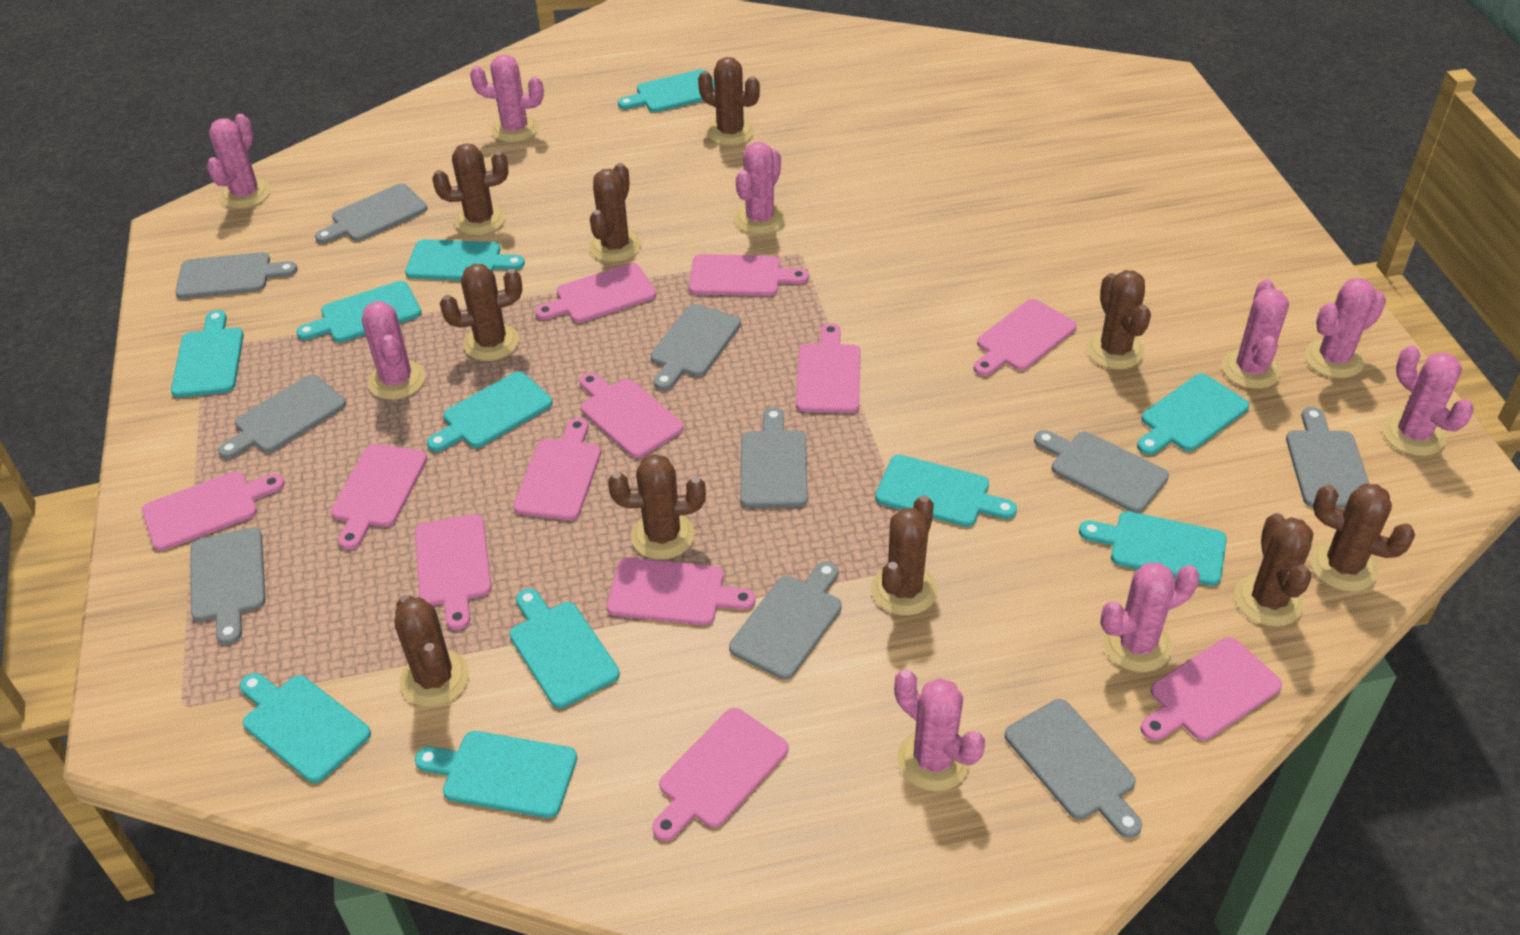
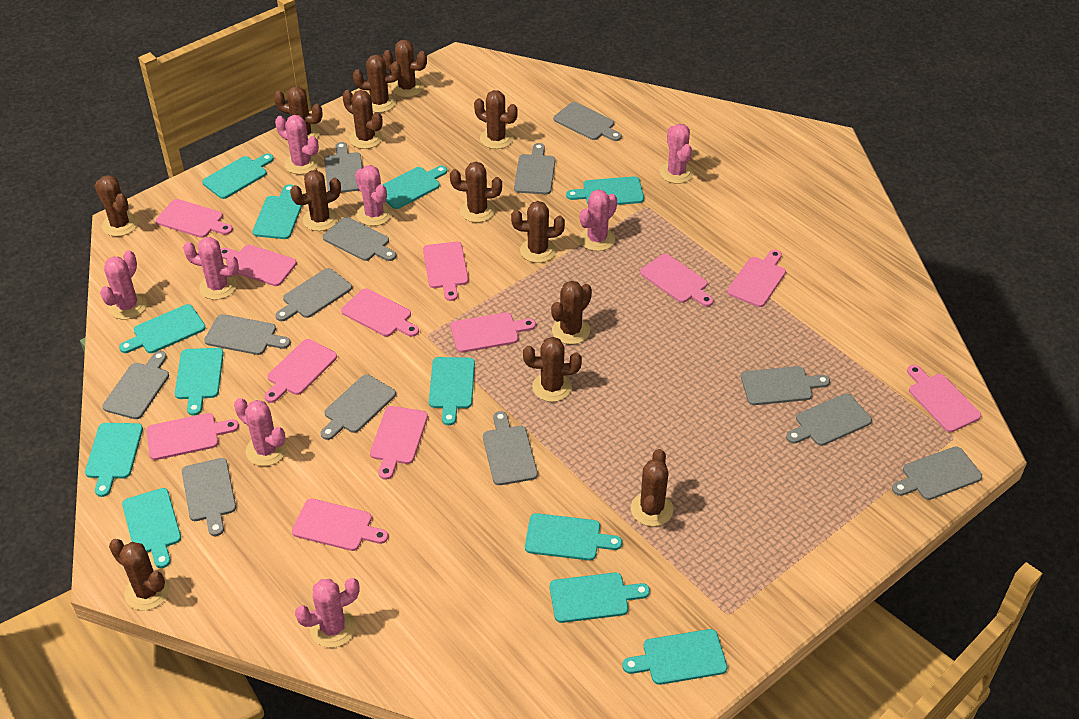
brown cactus: [395,595,469,707] [432,143,508,235] [440,264,522,361] [589,163,641,262] [608,454,706,560] [698,57,760,146] [871,495,938,616] [1087,270,1151,369] [1234,513,1313,627] [1310,484,1415,592] = 10 -> [95,175,138,237] [109,539,170,610] [274,86,323,139] [290,170,341,231] [342,90,383,149] [353,55,401,113] [383,40,427,97] [450,162,502,223] [474,90,518,149] [511,201,565,263] [523,337,582,402] [551,281,592,344] [631,449,673,526] = 13
grey cutting board: [175,252,298,299] [190,527,265,645] [218,375,346,459] [315,184,427,244] [650,304,741,390] [729,561,842,680] [740,407,808,508] [1005,699,1142,838] [1034,430,1169,513] [1286,407,1369,508] = 10 -> [102,351,169,419] [182,458,236,536] [204,314,291,355] [275,268,352,321] [321,374,396,440] [323,217,396,261] [324,142,363,193] [483,411,538,485] [514,143,555,194] [554,102,622,141] [741,366,830,405] [786,393,872,446] [892,446,982,500] = 13
pink cactus: [207,114,271,209] [362,301,426,400] [470,54,544,142] [735,142,786,235] [894,670,985,791] [1100,563,1199,672] [1222,279,1289,389] [1305,278,1386,378] [1382,345,1474,456] = 9 -> [100,250,147,319] [183,237,239,300] [234,398,287,466] [275,115,319,175] [295,578,360,648] [355,165,392,226] [579,189,617,251] [659,124,694,184] = 8
turquoise cutting board: [171,310,244,398] [240,673,371,783] [296,281,422,342] [405,239,525,280] [415,731,577,818] [427,371,553,452] [509,589,620,708] [618,69,715,112] [875,455,1017,527] [1079,511,1227,586] [1137,374,1249,455] = 11 -> [85,423,143,497] [119,304,206,353] [122,488,181,568] [175,348,224,416] [202,153,274,199] [253,184,302,239] [383,166,447,209] [429,357,475,425] [525,513,622,560] [550,573,650,623] [566,176,644,205] [622,629,727,685] = 12

